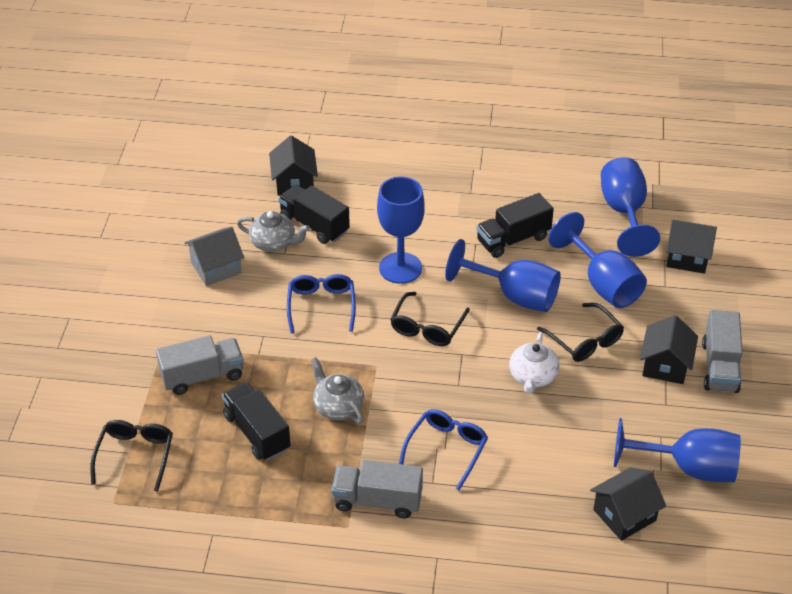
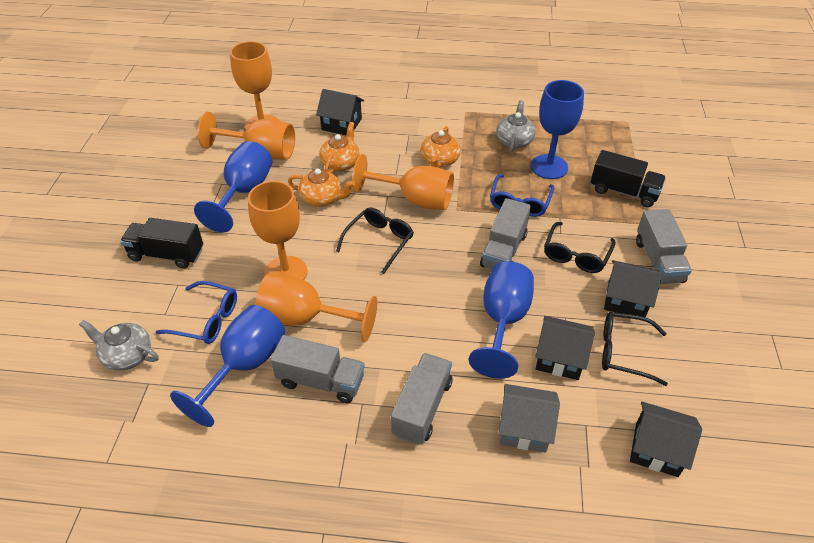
black truck: [222,382,291,461] [278,185,350,244] [476,193,554,258] = 3 -> [120,218,203,268] [590,150,666,207] = 2
blue goblet: [377,176,425,284] [445,239,561,312] [548,212,647,308] [601,157,660,257] [614,418,741,482] = 5 -> [170,305,285,427] [194,141,272,232] [469,261,534,379] [531,80,584,179] = 4
grey truck: [156,335,243,395] [332,460,423,519] [702,310,743,393] = 3 -> [270,335,365,403] [391,353,452,445] [480,198,531,269] [636,209,692,284] = 4
orange goblet: none = 0 -> [198,112,295,160] [230,41,278,130] [248,181,307,280] [255,274,377,342] [352,154,454,210] = 5
orange teapot: none = 0 -> [288,169,355,207] [319,122,360,173] [421,126,461,168] = 3
white teapot: [509,332,560,394] = 1 -> none = 0

